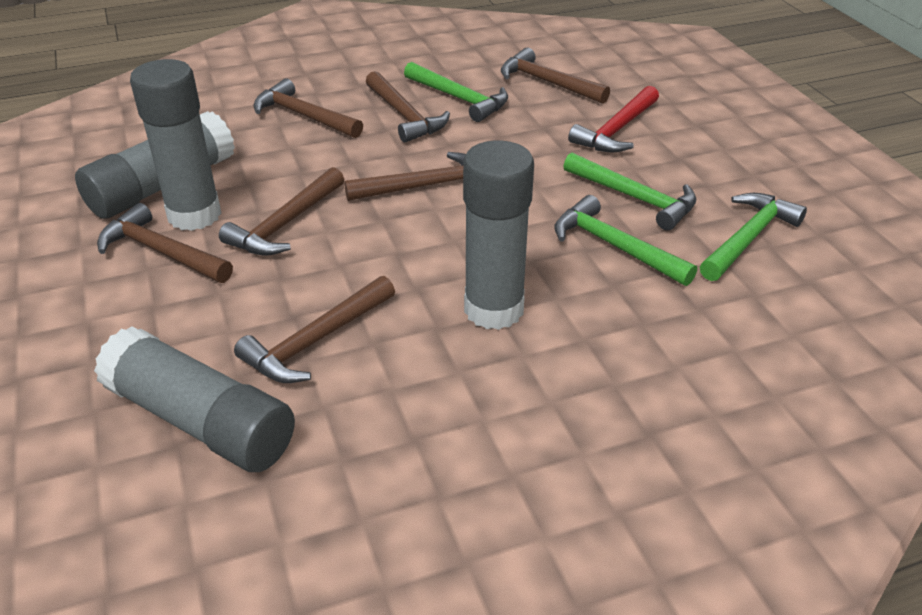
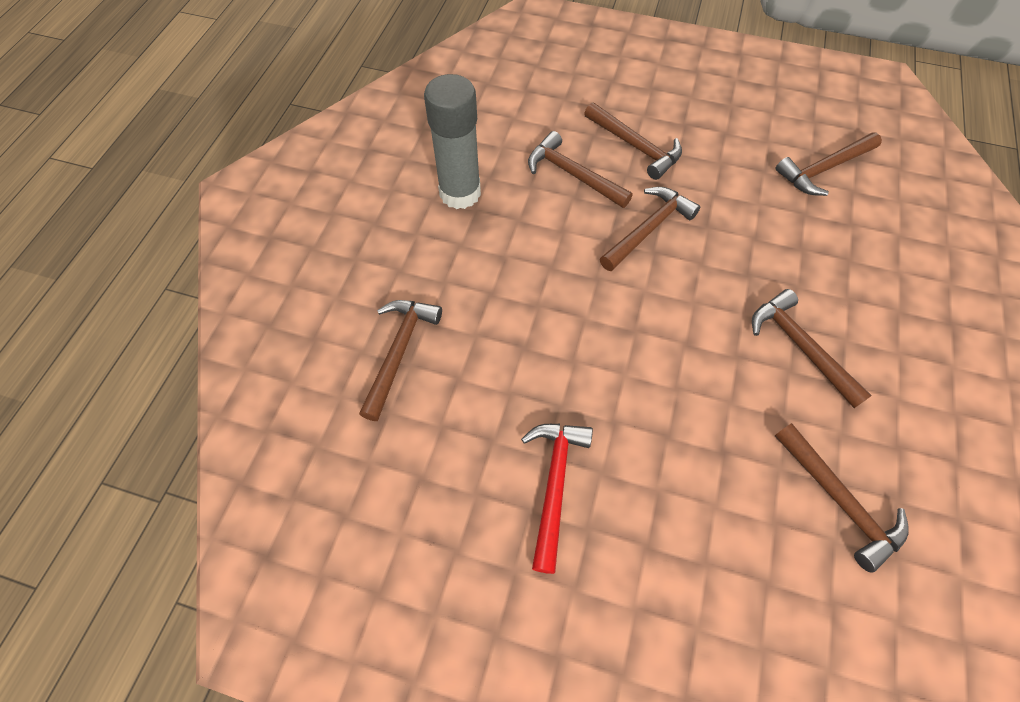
green hammer: [404,62,508,122] [554,195,697,286] [564,153,696,230] [700,193,807,281] = 4 -> none = 0
grey glue stick: [75,111,235,219] [94,326,295,472] [130,59,222,231] [463,141,534,330] = 4 -> [424,74,481,209] = 1

